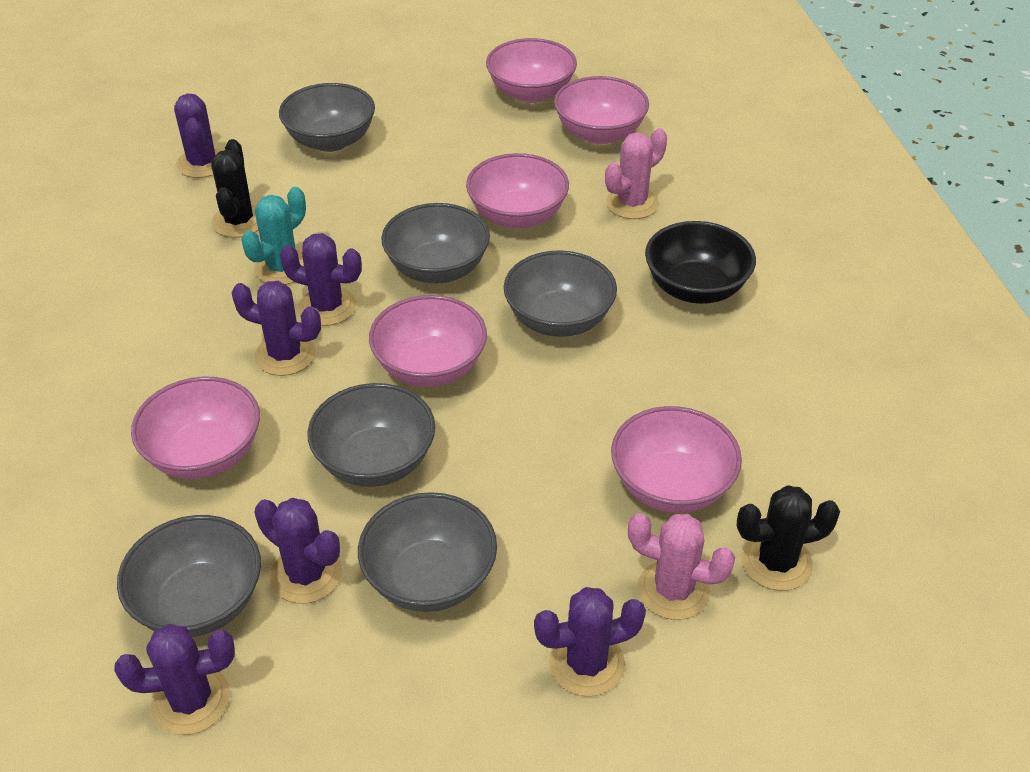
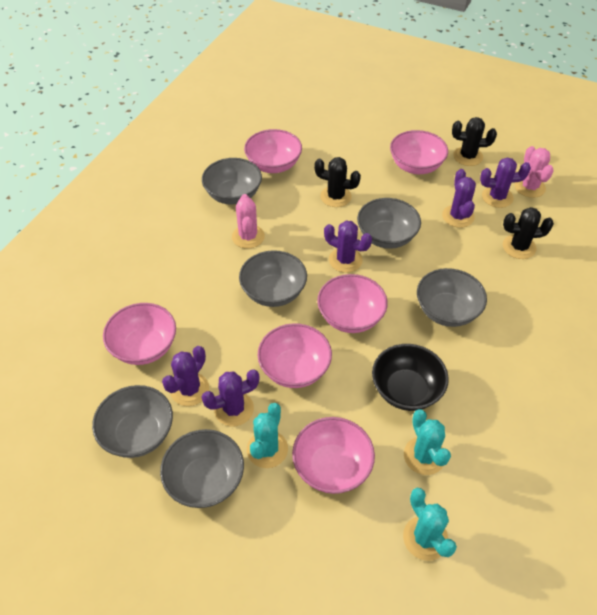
black cactus: [211,139,258,238] [737,485,840,591] = 2 -> [314,157,361,207] [452,117,497,166] [503,207,554,259] = 3
purple cactus: [114,624,235,735] [174,94,221,178] [231,281,321,376] [254,498,342,604] [280,233,362,326] [534,587,646,697] = 6 -> [162,346,209,406] [201,369,260,426] [324,221,372,273] [442,169,476,228] [480,157,531,208] = 5
turquoise cactus: [241,187,306,285] = 1 -> [247,403,288,468] [403,488,457,561] [404,409,451,475] = 3

